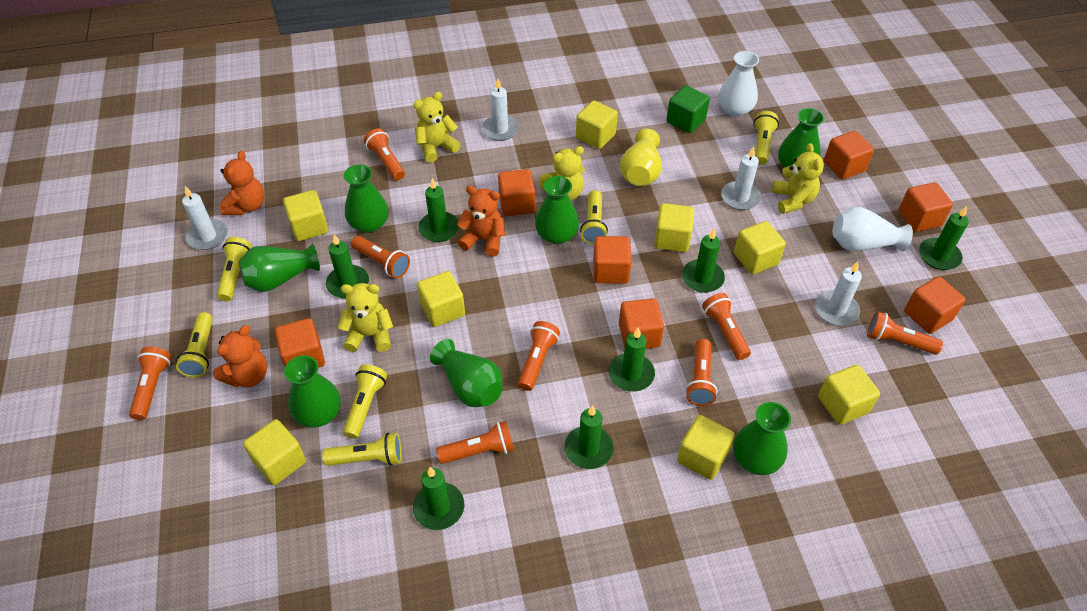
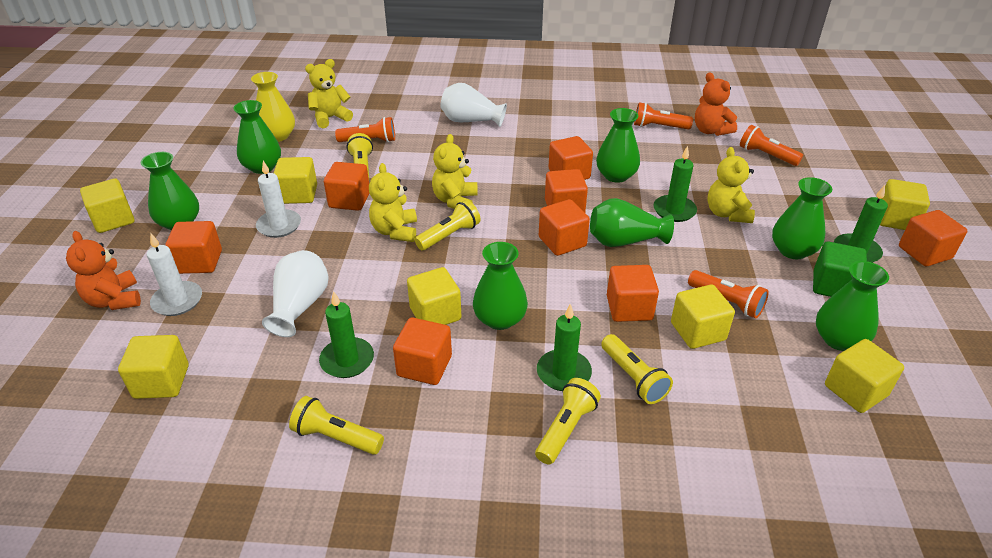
green candle: [326,234,369,299] [413,467,464,530] [418,178,459,242] [564,405,614,469] [609,327,655,392] [682,229,725,293] [919,206,969,270] = 7 -> [319,291,374,378] [537,304,592,391] [653,146,697,222] [834,185,888,263] = 4
orange cube: [275,318,325,368] [498,169,535,216] [593,236,631,284] [619,298,664,349] [824,131,874,180] [899,182,953,232] [904,276,966,334] = 7 -> [165,221,222,274] [324,162,370,211] [393,317,452,385] [539,199,590,256] [545,169,588,212] [549,136,593,180] [607,265,659,322] [899,210,967,266] = 8
orange flashlight: [129,347,171,420] [351,236,410,278] [364,128,405,180] [436,421,514,464] [518,321,560,391] [685,339,718,406] [702,293,751,360] [867,311,943,355] = 8 -> [335,117,395,142] [634,102,693,130] [688,270,769,319] [740,125,803,166] = 4
orange teddy bear: [213,325,267,387] [220,151,264,215] [457,186,505,257] = 3 -> [66,231,141,310] [695,72,737,136] = 2
white candle: [182,186,228,250] [482,78,519,141] [721,146,761,210] [815,261,862,326] = 4 -> [147,234,202,316] [256,161,301,238] = 2
yellow cube: [243,419,306,485] [283,190,329,241] [417,271,465,327] [576,100,618,149] [654,203,694,252] [677,415,735,480] [734,221,786,275] [818,365,880,425] = 8 -> [80,179,135,233] [118,335,189,399] [274,157,317,204] [407,267,461,325] [671,285,735,349] [825,339,904,413] [880,179,930,230] = 7
yellow flashlight: [176,312,213,377] [217,237,252,301] [322,432,402,466] [343,364,387,439] [580,190,608,244] [753,111,779,165] = 6 -> [289,396,384,455] [347,133,373,178] [415,200,481,250] [535,378,601,465] [601,334,673,404] = 5

